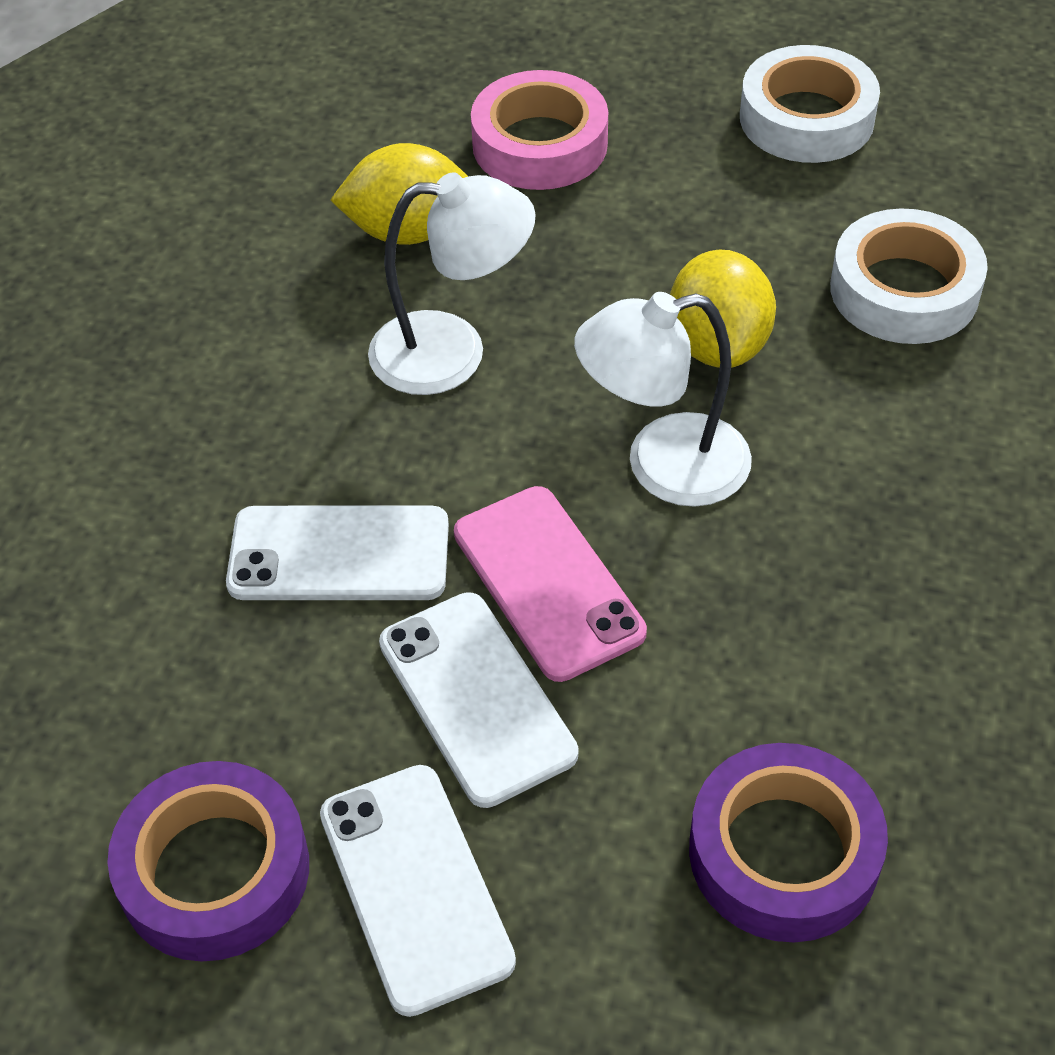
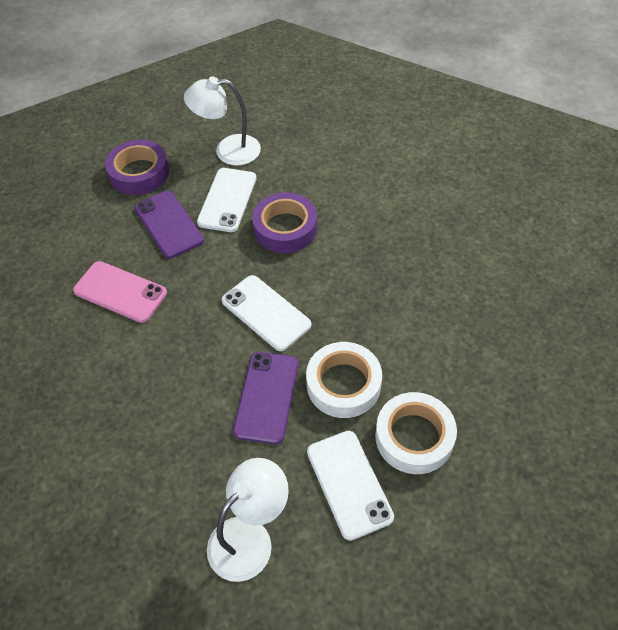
pink tape: [471,70,608,190] = 1 -> none = 0
purple phone: none = 0 -> [134,191,204,258] [233,352,299,444] = 2
yellow lemon: [330,143,468,245] [670,250,776,368] = 2 -> none = 0

